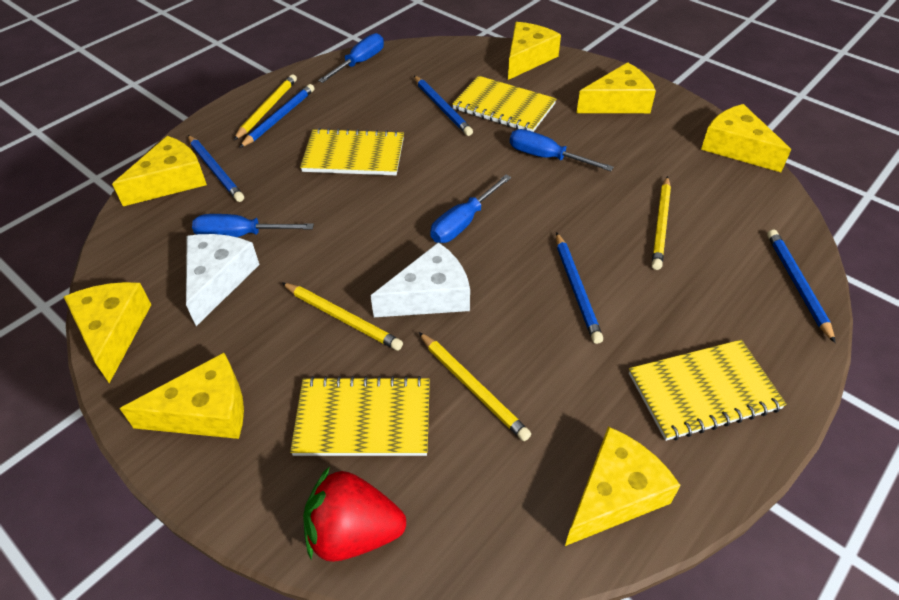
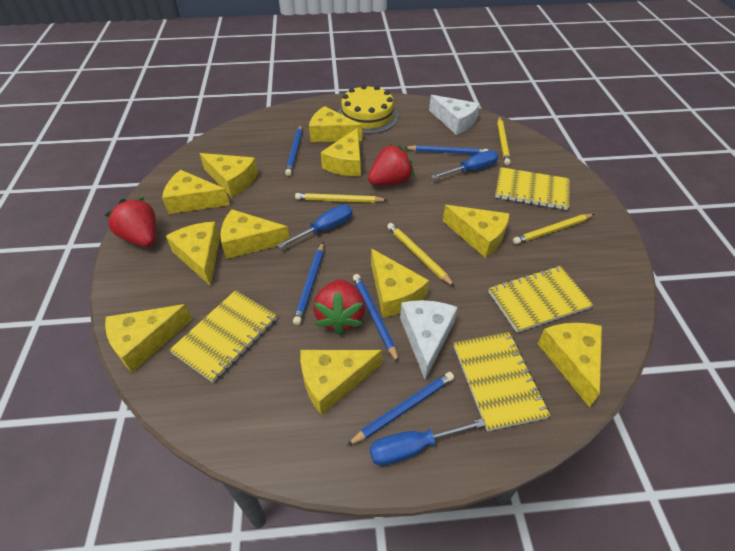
blue screwdriver: [192,214,314,237] [318,33,384,83] [430,175,511,243] [510,129,614,171] = 4 -> [277,205,352,248] [370,418,486,466] [431,150,498,179] = 3
red strawberry: [303,466,406,562] = 1 -> [104,197,156,247] [313,279,365,335] [368,144,414,186] = 3
yellow cake: none = 0 -> [338,84,398,134] = 1
yellow cheese: [64,282,152,383] [112,136,207,206] [119,353,244,439] [508,22,561,80] [565,427,681,546] [576,62,656,113] [701,104,791,172] = 7 -> [105,304,192,373] [162,170,230,214] [166,222,220,286] [199,153,258,197] [220,209,290,259] [300,350,382,415] [309,106,362,142] [321,128,361,176] [371,249,429,318] [443,205,509,258] [538,323,602,408] = 11

